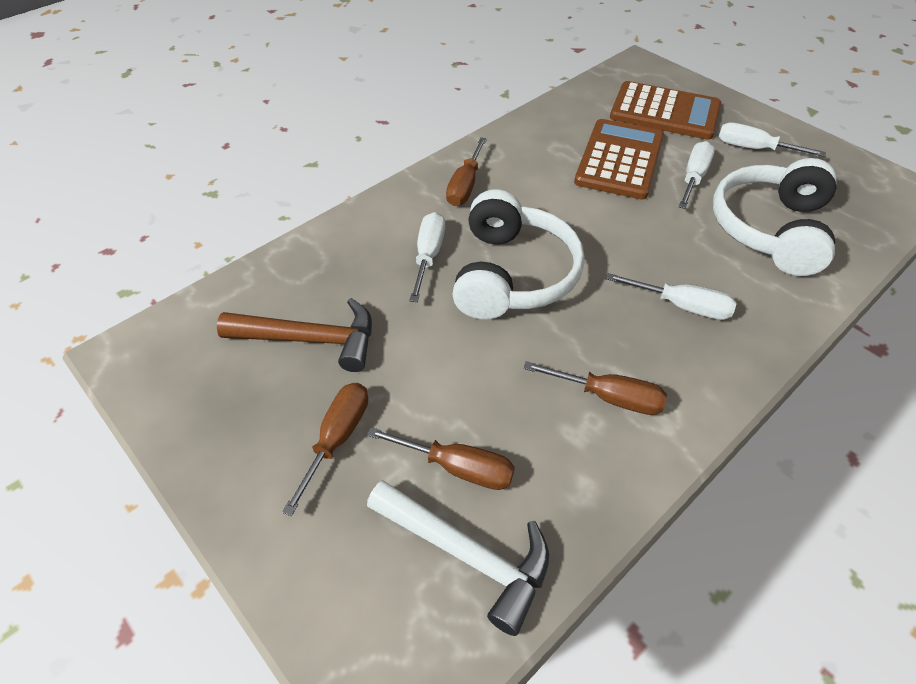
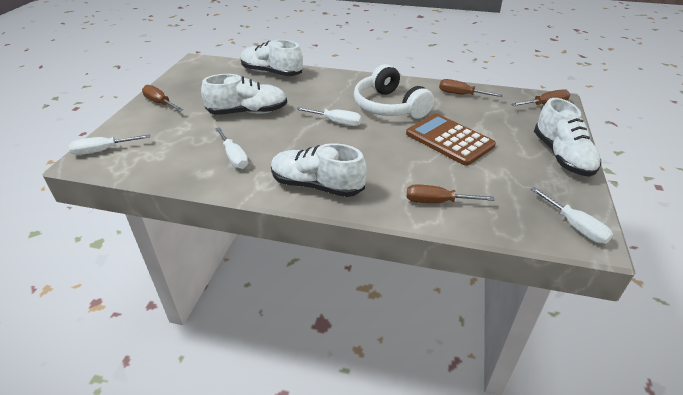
brown calculator: [574,119,664,200] [610,81,721,140] = 2 -> [406,114,496,166] = 1
brown hammer: [217,298,372,372] = 1 -> none = 0
white hammer: [367,480,549,636] = 1 -> none = 0
white headphones: [452,189,585,320] [713,158,837,276] = 2 -> [354,64,434,119] = 1
white shoe: none = 0 -> [201,74,287,115] [241,40,303,76] [271,143,367,197] [534,98,601,177] = 4

